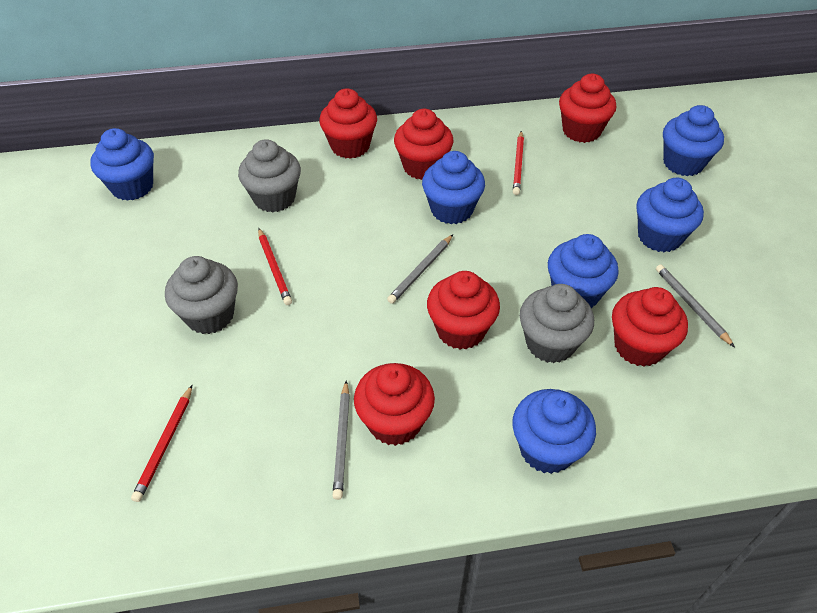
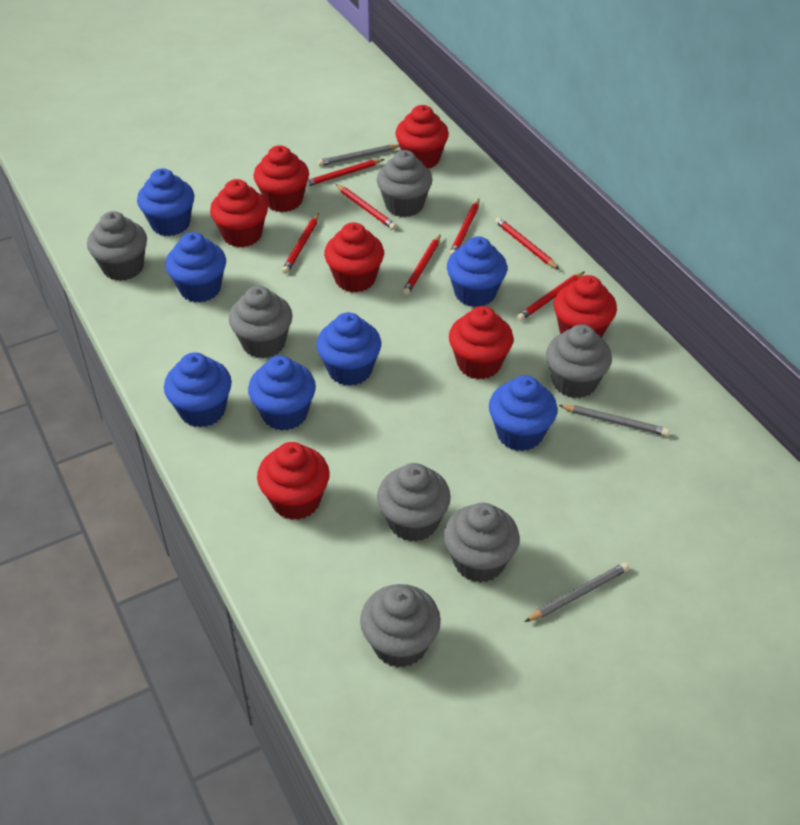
blue cupcake: [90,128,154,201] [422,151,485,224] [512,389,596,474] [548,234,619,309] [636,178,704,252] [663,105,724,176] = 6 -> [137,168,194,236] [164,352,232,427] [165,232,226,302] [248,356,316,431] [316,312,381,386] [447,236,507,307] [489,375,558,451] = 7
grey cupcake: [165,256,238,334] [238,139,301,213] [520,284,594,363] = 3 -> [87,211,147,281] [229,286,293,358] [360,584,441,668] [377,150,432,217] [377,463,451,542] [444,503,520,583] [546,324,612,398] = 7
red cupcake: [319,89,377,159] [354,363,435,446] [394,109,453,180] [427,271,500,349] [559,74,616,143] [612,287,688,367] = 6 -> [210,179,268,247] [253,145,309,212] [257,442,330,520] [324,222,384,292] [395,105,449,169] [449,306,514,379] [554,275,617,338] = 7
red pencil: [131,385,192,502] [258,228,292,305] [513,131,524,195] = 3 -> [282,213,319,274] [306,159,385,187] [336,184,397,230] [402,234,441,296] [449,199,479,255] [495,217,559,269] [517,271,585,321] = 7

